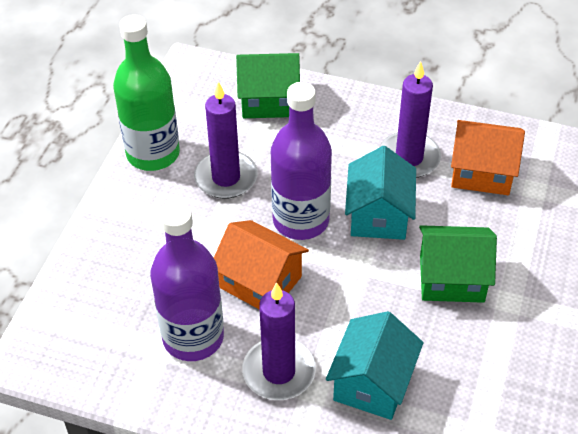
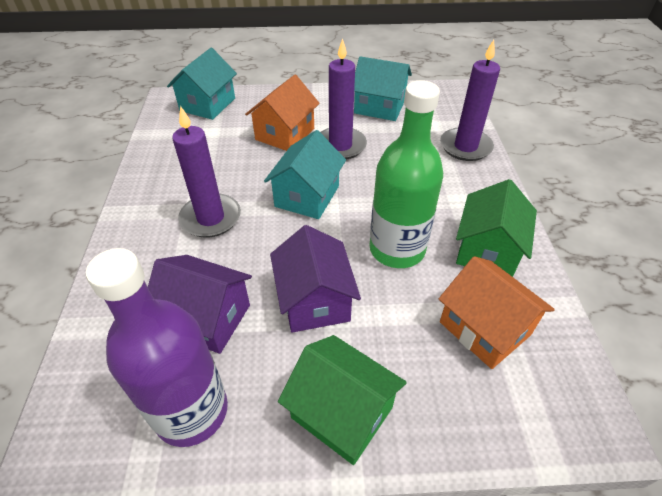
purple bottle: [150,202,224,361] [271,82,332,240] = 2 -> [86,248,228,447] = 1
purple house: none = 0 -> [148,255,252,354] [270,225,361,333] = 2
turquoise house: [326,311,424,420] [345,146,416,240] = 2 -> [167,48,237,120] [264,130,346,219] [354,56,412,121] = 3

